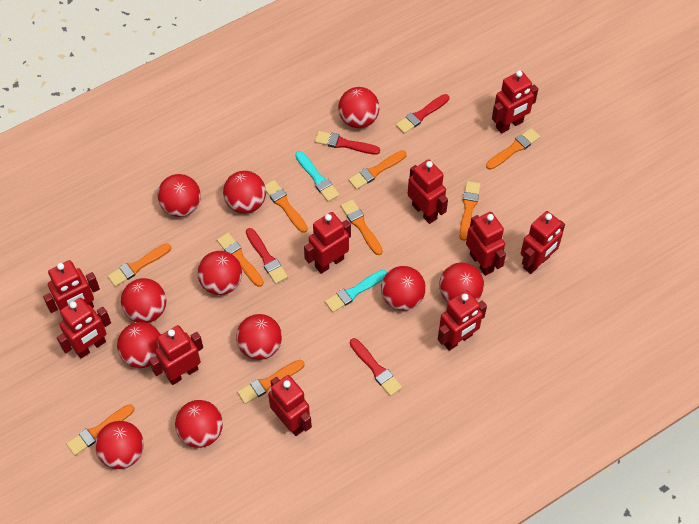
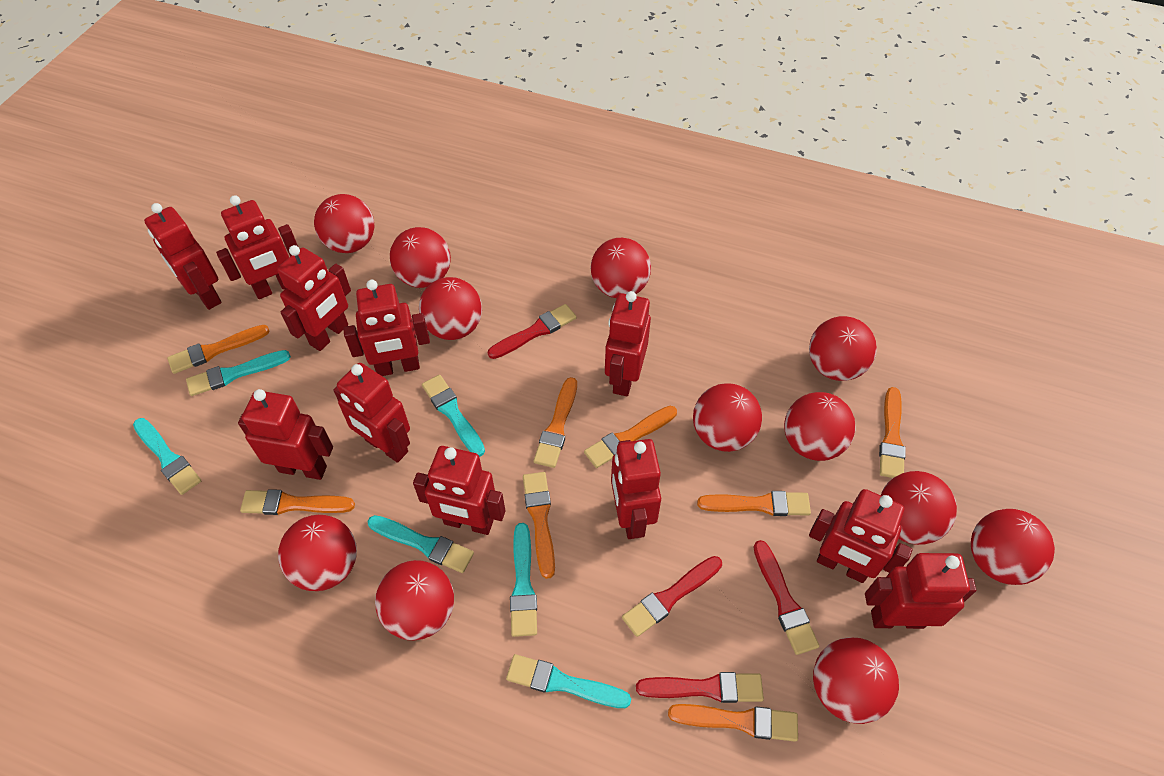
orange brush: [66,404,134,456] [108,243,171,287] [217,233,264,287] [237,360,305,404] [265,180,308,233] [340,199,383,255] [348,150,407,190] [459,181,481,241] [486,128,540,170] = 9 -> [167,325,269,374] [240,489,355,515] [523,472,555,579] [533,377,577,468] [584,406,677,468] [668,704,798,742] [697,491,811,516] [879,387,906,478] = 8
red ball: [95,421,144,469] [117,322,161,368] [121,278,167,323] [157,174,201,217] [175,400,223,448] [198,251,242,295] [223,171,266,214] [236,314,282,360] [338,87,379,128] [381,266,426,311] [439,262,484,302] = 11 -> [278,515,357,591] [314,194,374,253] [375,560,454,640] [390,227,451,288] [419,277,482,340] [591,238,651,298] [693,383,762,452] [784,392,856,461] [809,316,877,381] [813,637,899,724] [881,471,957,545] [971,509,1055,585] = 12
red robot: [43,260,100,313] [57,298,111,359] [149,325,203,385] [268,375,312,436] [304,212,351,274] [408,159,448,224] [438,290,487,351] [466,212,506,276] [492,70,538,133] [521,211,565,274] = 10 -> [144,203,222,310] [216,195,298,299] [238,389,333,480] [277,245,351,351] [334,363,410,463] [343,280,430,376] [413,446,505,535] [605,291,651,396] [611,439,661,539] [809,489,912,583] [865,553,976,629] = 11
turquoise brush: [295,151,339,202] [325,270,387,312] = 2 -> [133,418,201,495] [186,350,291,396] [368,515,474,573] [422,375,485,457] [506,654,631,708] [510,523,537,637] = 6

